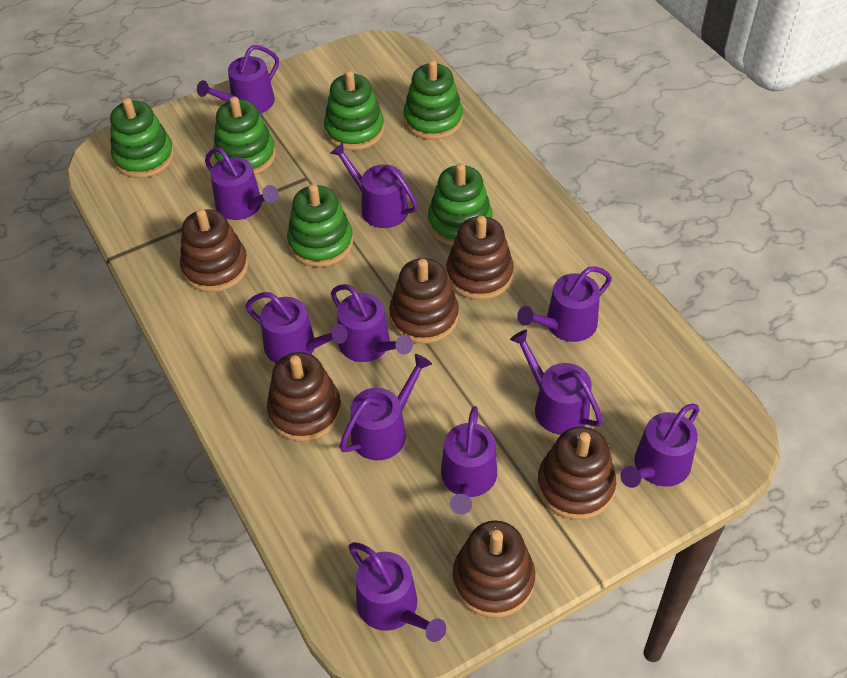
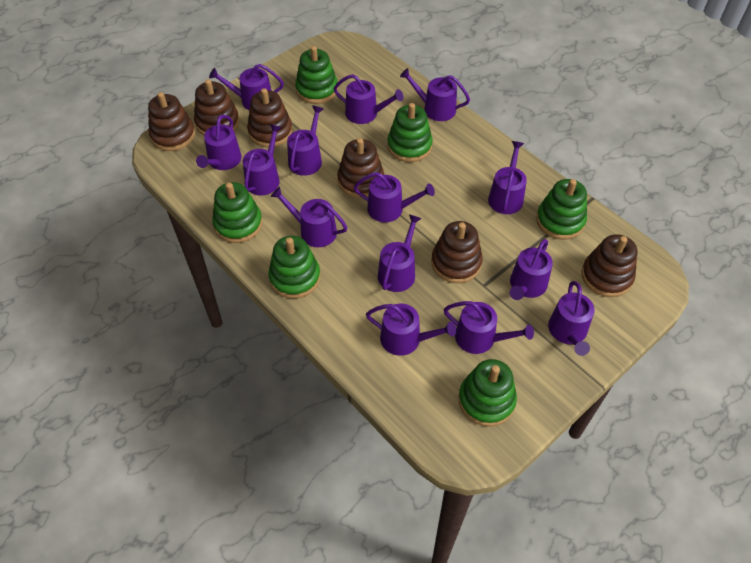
purple watering can: [197,45,279,114] [205,148,279,220] [245,292,347,363] [331,143,418,228] [331,284,413,362] [340,354,432,460] [349,542,446,642] [441,406,497,515] [510,329,603,435] [517,266,612,342] [620,404,699,488] = 11 -> [196,115,242,170] [209,64,284,110] [243,124,282,195] [271,187,347,247] [287,106,324,176] [334,74,403,124] [354,172,435,222] [366,304,456,356] [378,214,422,292] [400,68,470,121] [444,301,534,354] [488,141,527,214] [510,239,553,300] [548,281,594,356] = 14

